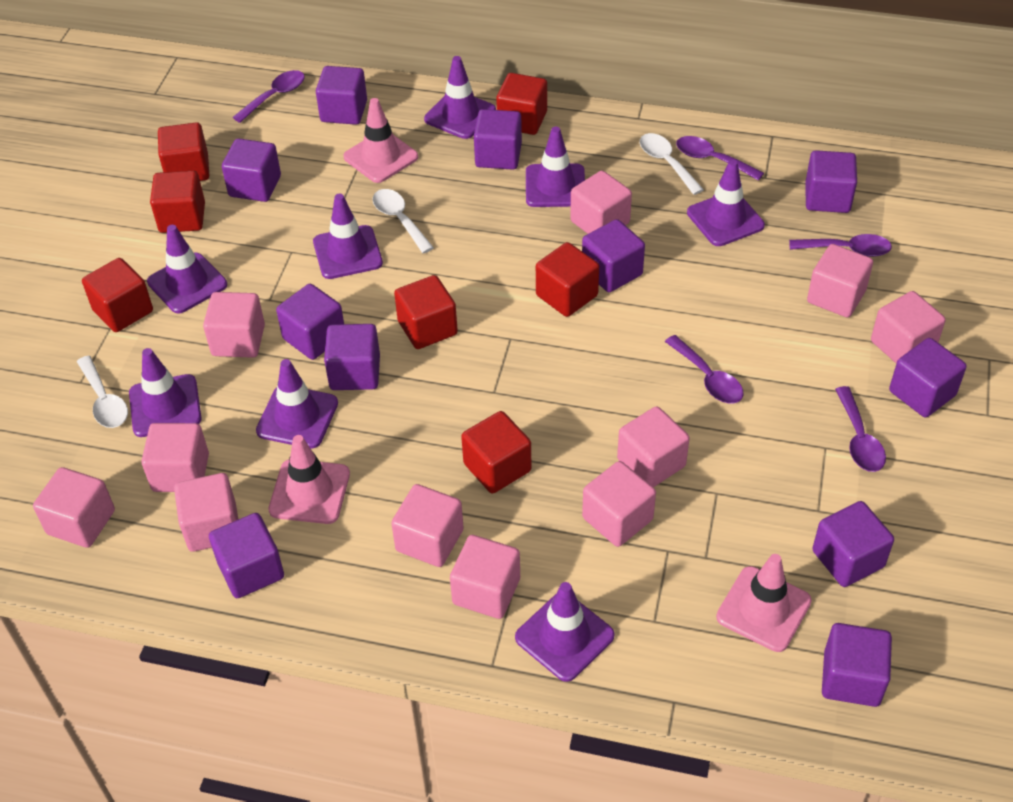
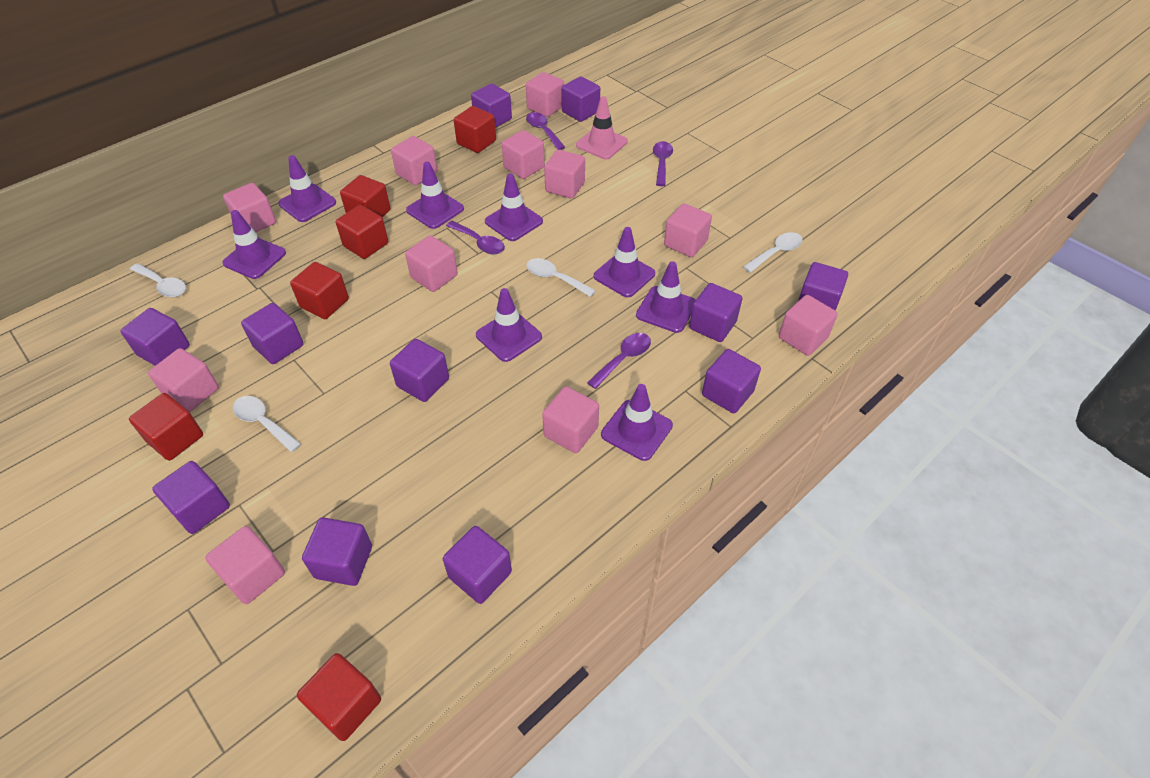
pink traffic cone: [268,435,350,524] [343,98,418,183] [716,554,812,652] = 3 -> [576,96,628,159] = 1
purple spoon: [232,70,305,123] [665,335,744,403] [676,136,764,181] [789,234,892,257] [835,386,886,472] = 5 -> [446,221,505,255] [526,112,565,150] [587,333,651,389] [653,141,673,186] = 4
red cube: [82,258,153,332] [150,171,205,233] [158,122,209,181] [394,275,458,349] [461,411,531,493] [496,73,547,135] [536,242,599,317] = 7 -> [129,393,203,461] [290,262,349,319] [297,653,381,741] [336,205,388,259] [340,175,391,217] [454,106,496,153] = 6
white spoon: [77,356,128,428] [372,189,434,253] [640,133,704,195] = 3 -> [130,263,186,297] [233,396,301,452] [527,258,596,297] [743,232,803,273] = 4

